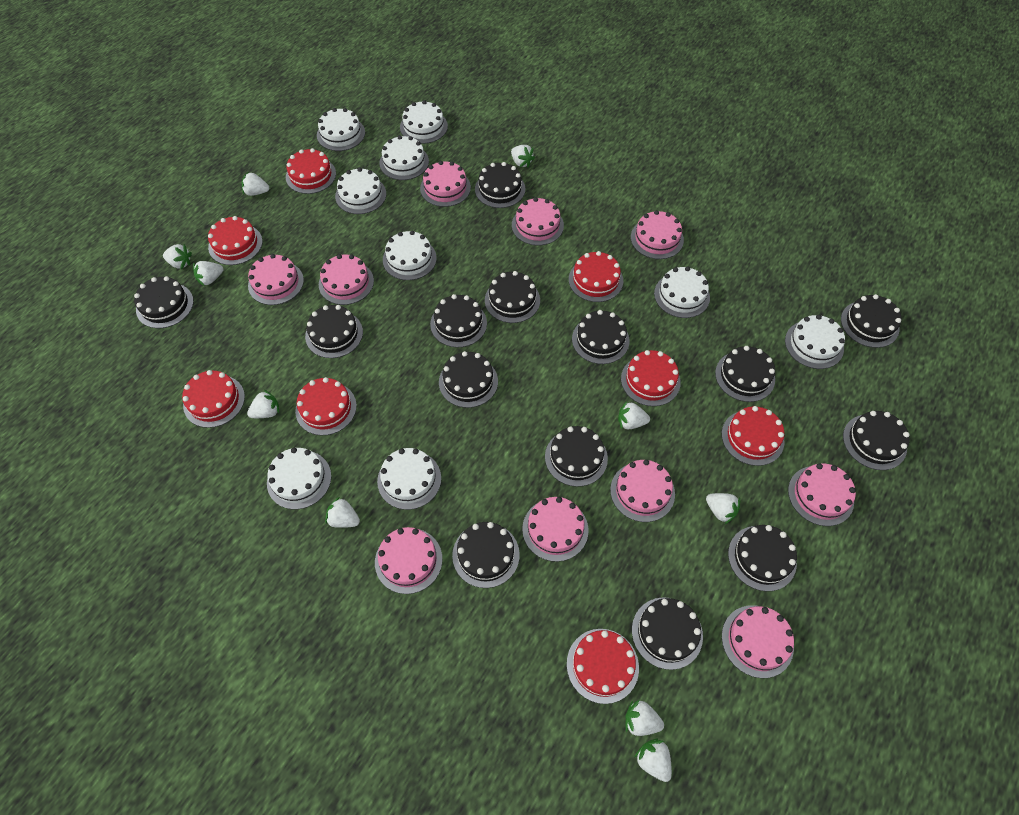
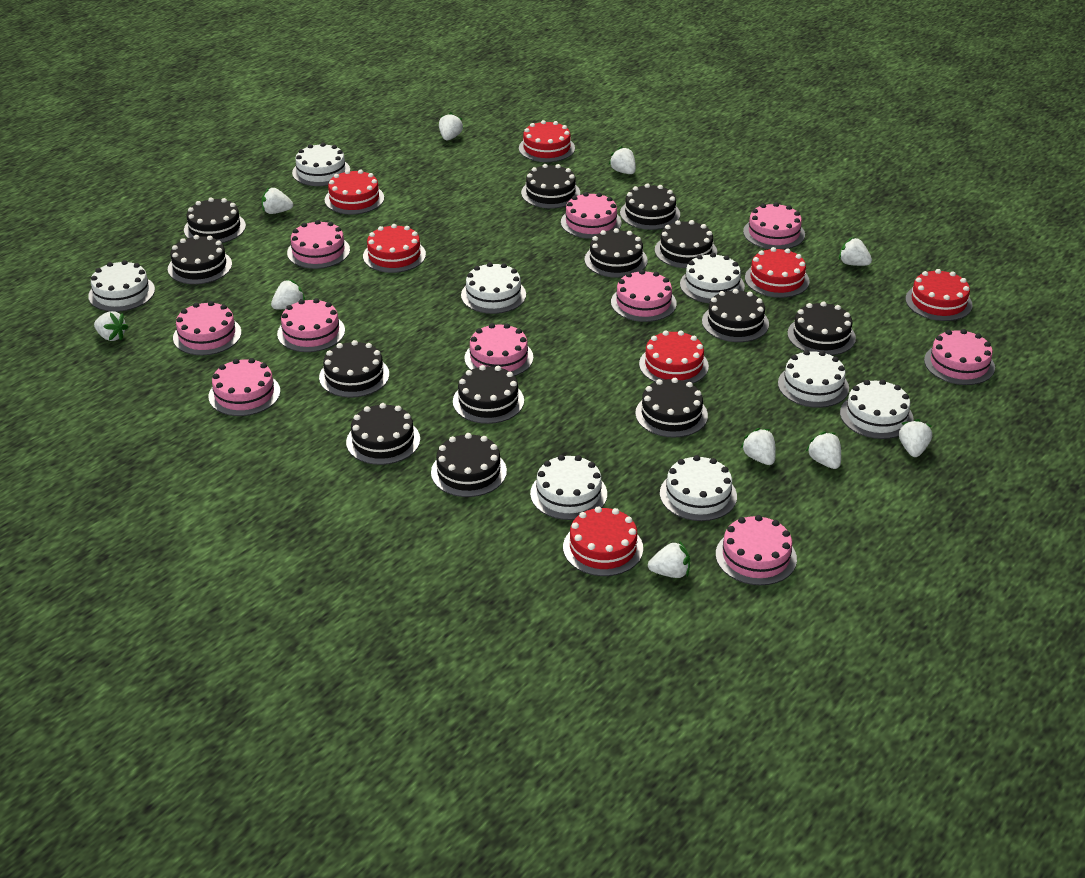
black cake: [134,276,194,328] [305,305,363,358] [430,294,487,347] [439,351,498,408] [452,522,520,588] [475,162,525,208] [485,271,540,323] [545,426,608,487] [572,310,629,364] [632,597,703,670] [715,346,775,402] [728,525,797,591] [841,294,901,348] [843,411,910,470] = 14 -> [168,235,232,284] [184,197,246,243] [319,340,389,398] [346,403,420,465] [431,433,507,497] [453,365,524,424] [521,164,580,208] [584,228,648,278] [620,183,680,230] [635,378,708,438] [655,220,717,268] [702,289,769,342] [787,301,856,356] = 13
red cake: [182,370,245,428] [208,216,263,265] [286,148,336,194] [295,377,357,435] [567,629,639,704] [569,251,623,302] [621,350,681,406] [722,406,785,466] = 8 -> [325,169,384,214] [363,224,426,273] [519,120,575,162] [563,506,643,576] [639,330,709,384] [745,247,809,298] [906,269,973,321] = 7
white cake: [267,448,331,509] [317,108,365,151] [335,168,386,214] [377,448,441,510] [379,135,429,180] [383,230,437,280] [400,100,448,144] [654,266,710,318] [785,315,845,369] = 9 -> [88,260,155,312] [292,143,350,186] [461,262,526,314] [530,455,607,520] [660,455,737,521] [680,253,745,303] [778,350,849,408] [840,379,914,439] = 8

